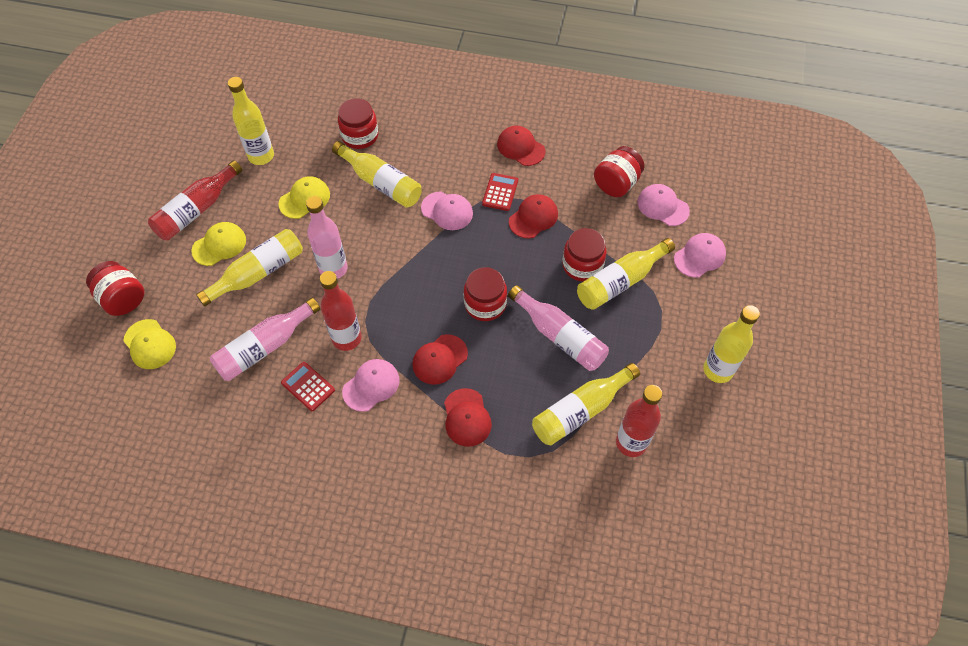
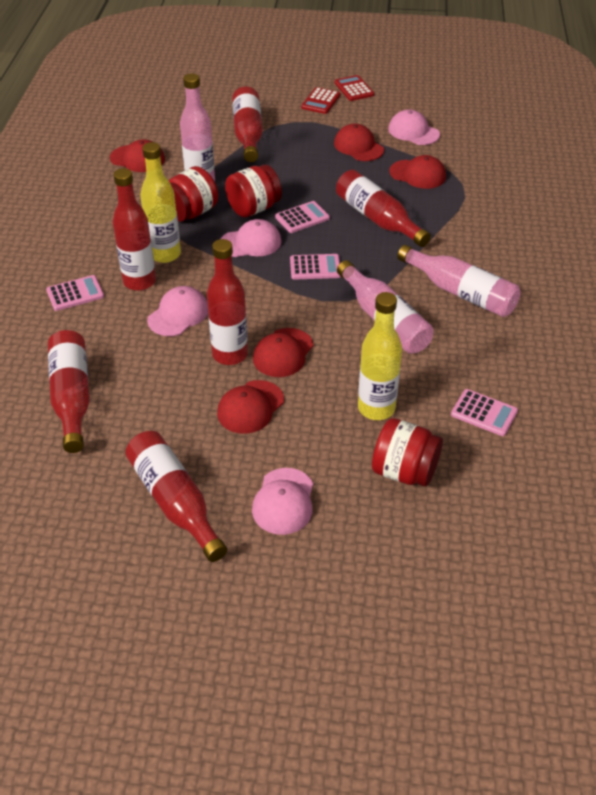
pink calculator: none = 0 -> [46,275,104,311] [275,201,330,233] [290,254,341,280] [451,389,518,436] = 4
red bottle: [148,160,243,241] [320,271,362,351] [616,385,663,457] = 3 -> [48,330,90,453] [113,168,156,291] [125,431,227,562] [207,239,248,365] [232,86,263,162] [336,170,431,247] = 6
red cap: [412,334,468,385] [444,388,492,447] [497,126,545,166] [509,194,558,238] = 4 -> [110,139,165,172] [217,380,284,434] [253,328,313,377] [334,124,384,161] [389,155,446,189] = 5
red jar: [86,261,145,316] [338,98,378,149] [464,267,507,321] [562,228,607,281] [594,146,645,197] = 5 -> [169,166,218,222] [225,165,282,218] [372,418,443,487] = 3
yellow bottle: [196,229,303,307] [228,77,274,165] [332,141,422,208] [532,363,640,445] [577,238,675,310] [703,305,760,383] = 6 -> [140,142,181,263] [358,292,402,420] = 2
yellow cap: [124,319,176,369] [191,222,246,266] [279,176,330,219] = 3 -> none = 0

